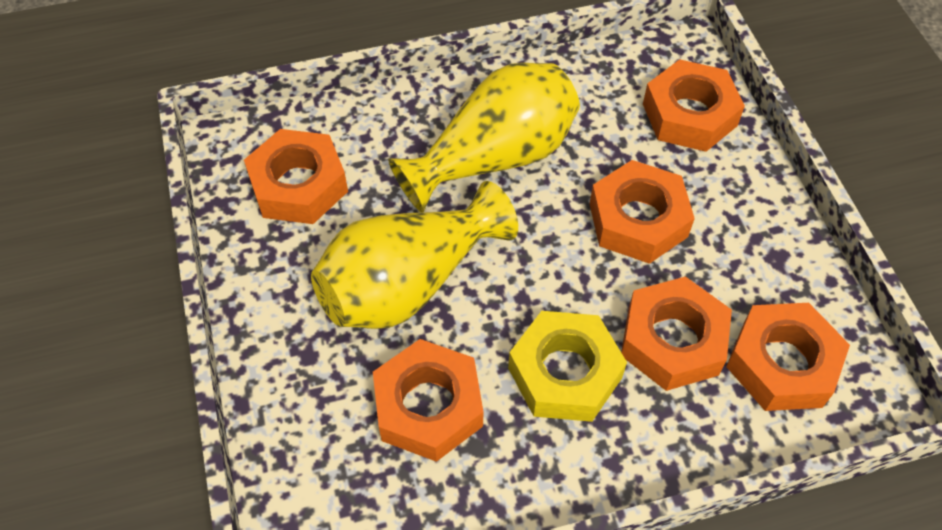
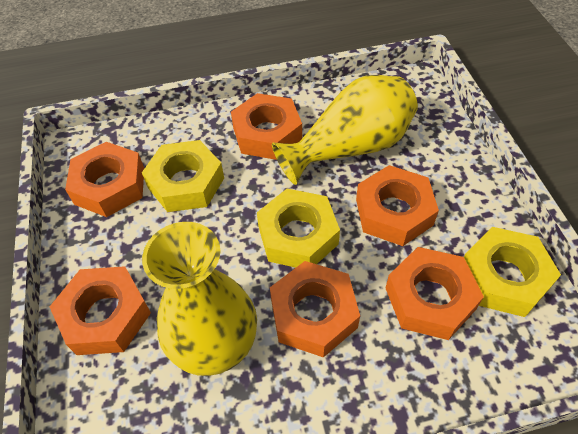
yellow nut: [508,311,627,422] = 1 -> [142,140,224,212] [257,189,340,268] [464,227,561,317] = 3

